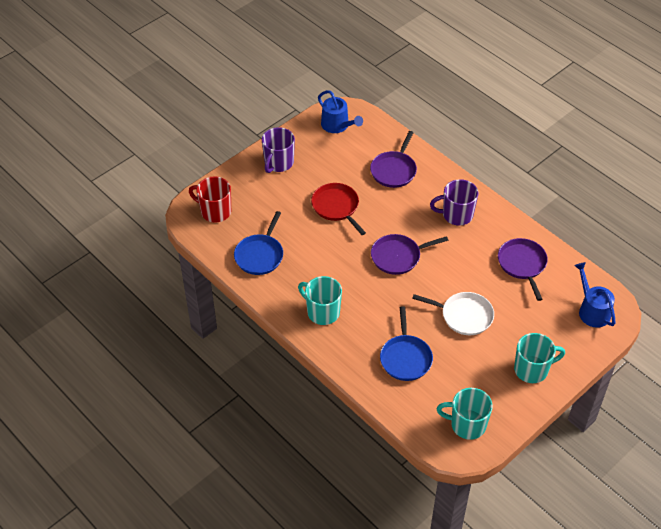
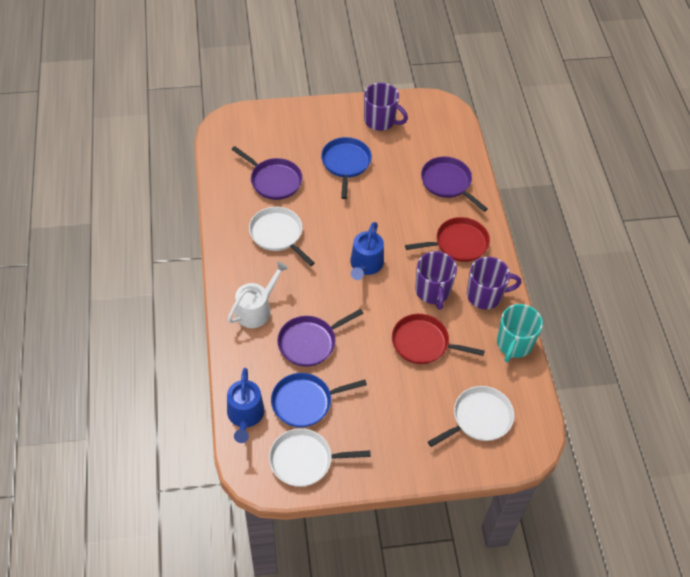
purple mug: [261,127,295,173] [430,179,478,226] = 2 -> [364,83,408,131] [415,251,457,310] [467,257,521,309] = 3
red mug: [189,176,231,223] = 1 -> none = 0
red pan: [311,183,366,235] = 1 -> [392,314,485,364] [405,217,490,262] = 2
turquoise mug: [298,276,342,325] [437,388,493,440] [514,333,565,383] = 3 -> [497,304,543,362] = 1
white pan: [412,292,494,335] = 1 -> [249,207,315,266] [269,428,371,487] [428,386,514,447] = 3
white watering can: none = 0 -> [228,261,288,328] = 1

